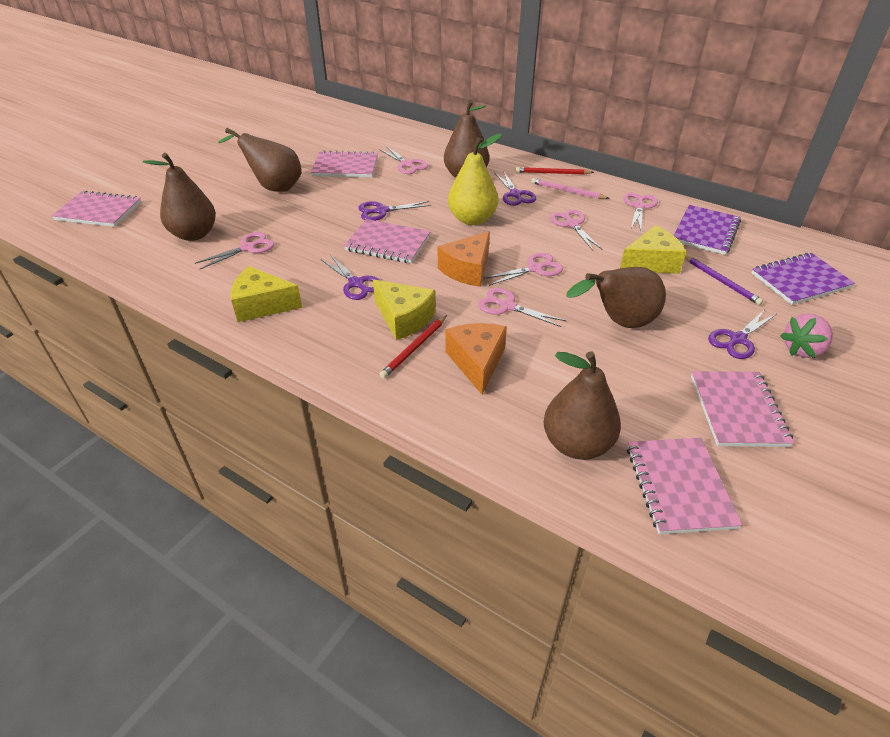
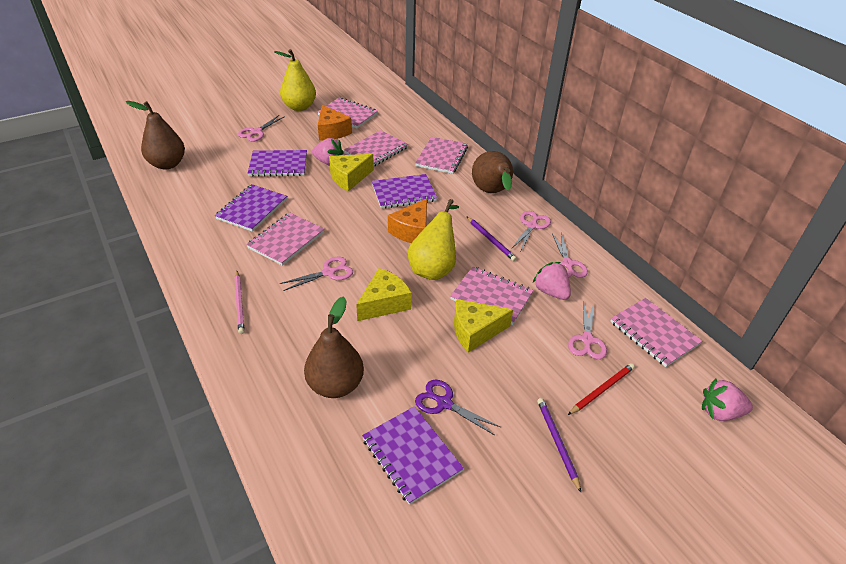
brown pear: [143,153,216,241] [218,128,302,192] [444,100,489,178] [544,351,621,460] [566,267,666,328] = 5 -> [126,101,185,169] [304,297,364,398] [472,151,513,193] = 3
pink notebook: [52,190,141,227] [311,150,378,178] [344,219,431,263] [627,438,742,534] [691,371,794,447] = 5 -> [246,213,324,266] [318,98,378,129] [344,130,408,167] [415,137,468,174] [450,267,534,325] [610,298,702,367] = 6
pink scissors: [195,232,275,269] [379,146,428,174] [478,288,566,327] [484,253,563,286] [550,209,603,251] [623,193,658,231] = 6 -> [238,115,285,142] [280,257,353,291] [512,211,551,250] [552,233,588,278] [568,301,607,359] = 5
pink strawberry: [780,314,833,358] = 1 -> [312,138,344,166] [533,262,571,300] [702,378,753,421] = 3
purple notebook: [673,205,741,255] [752,253,855,305] = 2 -> [215,184,287,232] [248,150,307,177] [362,406,464,505] [372,174,437,209] = 4
purple pencil: [685,255,763,305] = 1 -> [466,216,517,261] [537,398,581,492] = 2
purple scissors: [322,255,381,300] [358,201,431,221] [495,171,536,206] [708,309,777,359] = 4 -> [415,380,500,435] = 1
red pencil: [379,315,447,379] [516,167,594,175] = 2 -> [568,363,635,415] = 1
yellow pear: [448,134,502,225] = 1 -> [274,49,316,111] [408,199,459,280] = 2

